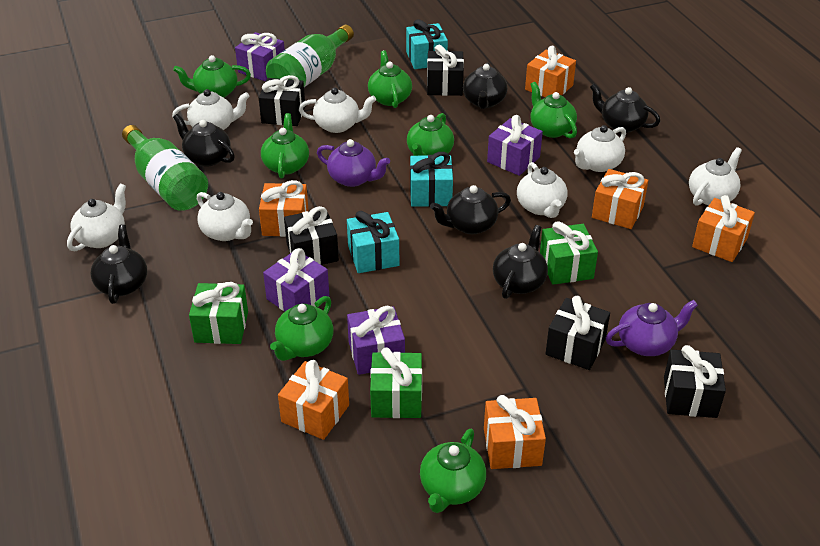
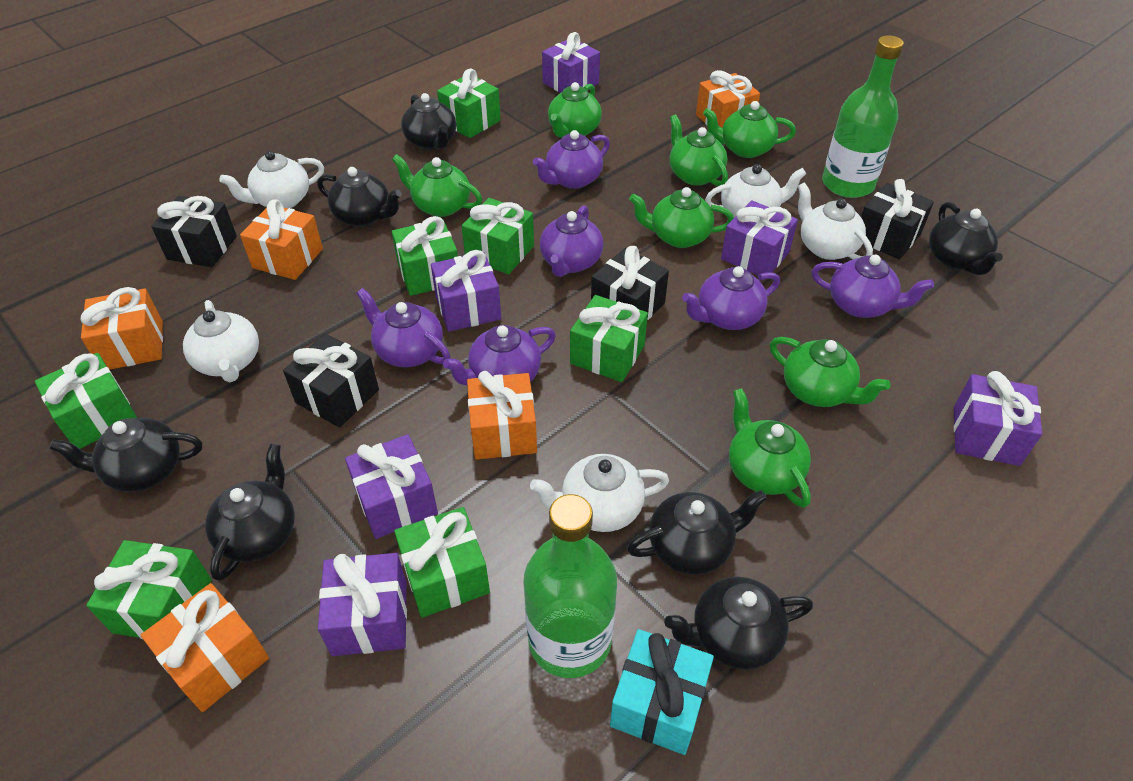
black gift: [259,75,305,126] [284,206,339,265] [427,45,464,96] [545,296,610,370] [664,345,726,418] = 5 -> [151,196,237,267] [283,334,379,428] [591,246,669,320] [861,179,934,259] = 4
black teapot: [90,225,147,304] [173,114,235,167] [430,185,511,234] [463,62,507,109] [493,225,548,299] [590,84,660,133] = 6 -> [49,417,202,492] [205,444,295,581] [317,167,402,227] [401,93,456,150] [627,490,767,575] [664,576,813,670] [929,202,1003,275] = 7
green gift: [189,282,248,344] [370,347,422,418] [540,221,598,285] = 3 -> [35,353,137,449] [86,540,212,639] [392,216,458,296] [394,507,490,618] [437,68,501,138] [462,198,534,275] [570,295,648,382] = 7
orange gift: [259,180,309,237] [278,360,349,440] [484,395,546,469] [525,46,576,97] [592,169,648,229] [692,195,755,262] = 6 -> [80,287,163,370] [141,583,269,712] [240,199,323,280] [467,371,537,460] [696,70,760,128] = 5
purple gift: [235,32,285,82] [263,248,329,311] [347,306,405,375] [487,115,543,176] = 4 -> [318,553,407,656] [345,434,438,539] [431,250,501,332] [542,32,600,93] [721,200,798,275] [954,371,1042,466] = 6
purple teapot: [317,139,390,187] [606,300,698,356] = 2 -> [356,288,450,367] [443,325,556,385] [533,130,610,189] [540,205,604,277] [682,266,780,330] [812,255,934,318] = 6
turquoise gift: [347,211,399,273] [406,19,448,69] [410,152,453,207] = 3 -> [610,629,714,755] = 1
white teapot: [67,183,126,251] [172,89,250,130] [197,192,253,241] [299,87,376,133] [517,162,567,218] [574,125,626,172] [689,147,742,206] = 7 -> [183,300,259,382] [219,151,324,209] [530,454,669,532] [705,164,807,218] [798,182,873,260] = 5

